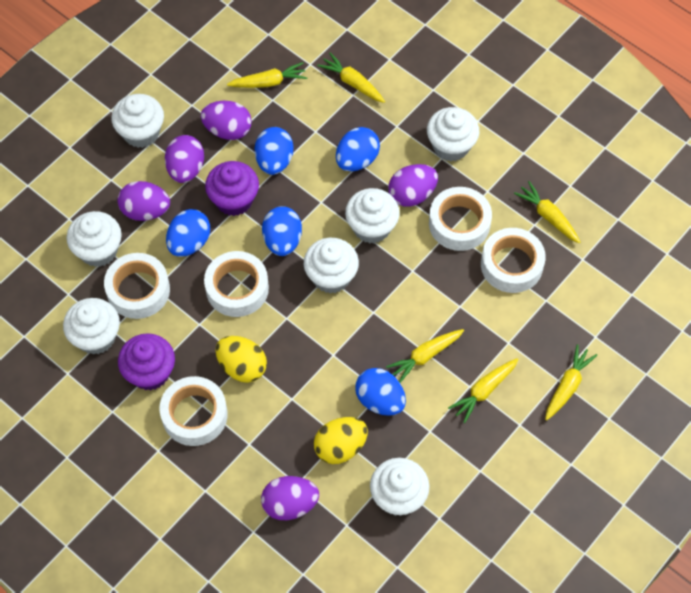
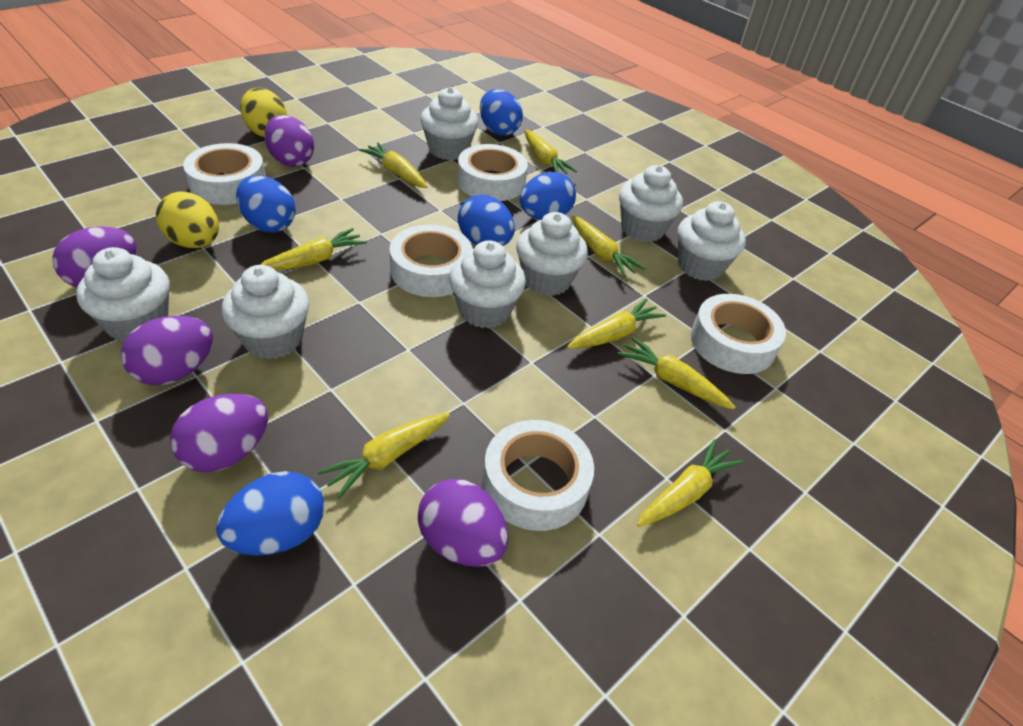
purple cupcake: [118,333,175,391] [205,161,259,216] = 2 -> none = 0
yellow carrot: [227,62,307,88] [317,53,385,103] [386,329,464,383] [448,358,519,423] [514,181,581,243] [545,344,597,420] = 6 -> [260,228,366,270] [317,413,450,499] [359,142,428,188] [524,130,577,174] [567,299,666,349] [571,216,645,277] [618,337,735,409] [637,439,743,527] = 8

